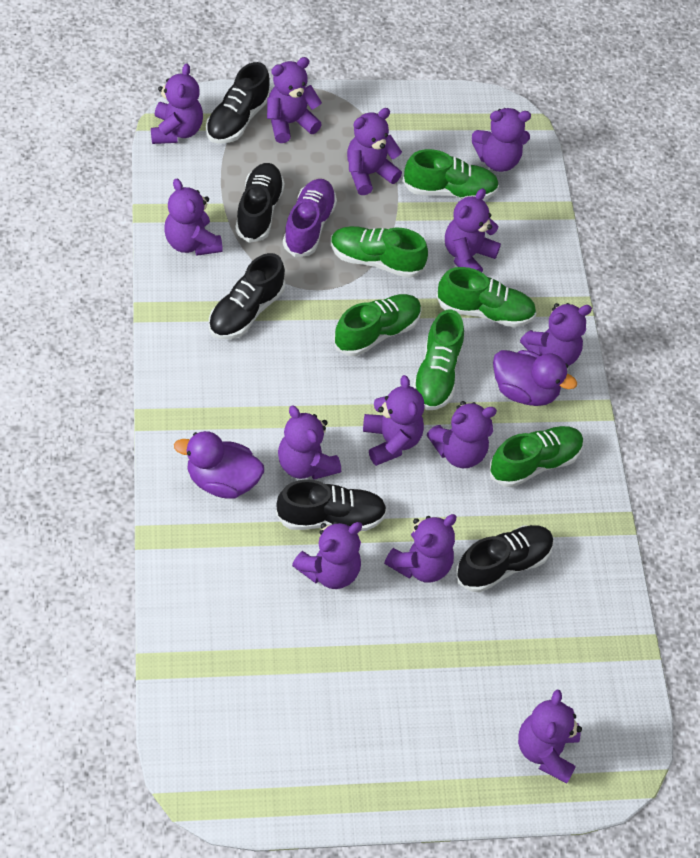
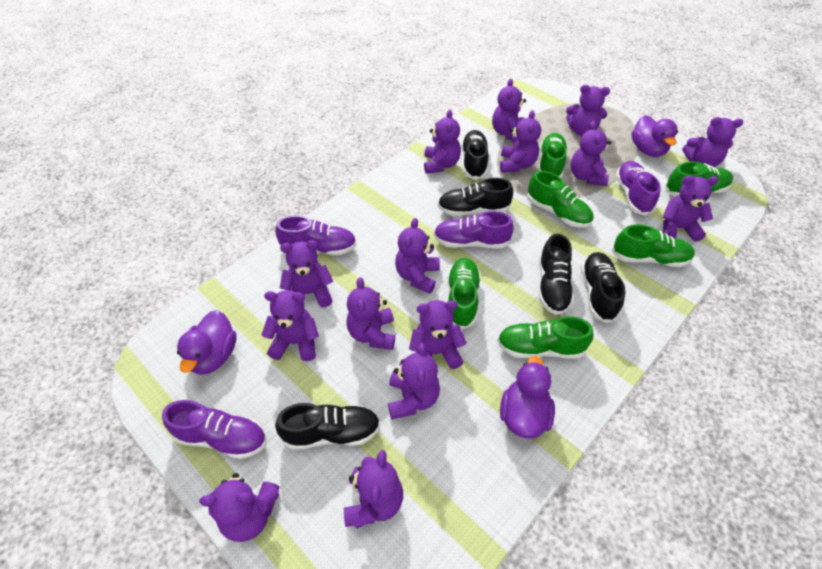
purple duck: [174,431,264,499] [493,350,577,406] = 2 -> [177,310,237,375] [500,356,555,439] [631,115,678,157] = 3
purple shoe: [283,179,337,257] = 1 -> [162,400,266,459] [275,215,357,255] [434,211,514,249] [616,161,661,216] = 4
purple teddy bear: [151,63,203,144] [164,179,223,256] [267,57,322,143] [278,406,341,480] [292,522,362,589] [347,108,402,195] [363,375,425,466] [384,514,457,583] [426,401,497,468] [445,188,501,272] [472,108,531,172] [518,689,582,783] [520,303,592,366] = 13 -> [199,473,279,542] [261,290,319,361] [280,240,333,307] [344,450,403,528] [346,277,395,350] [388,343,440,420] [395,218,440,294] [409,300,467,369] [424,110,461,174] [492,79,526,140] [500,110,541,173] [566,85,610,136] [571,121,611,186] [663,175,718,242] [682,117,743,167] = 15

